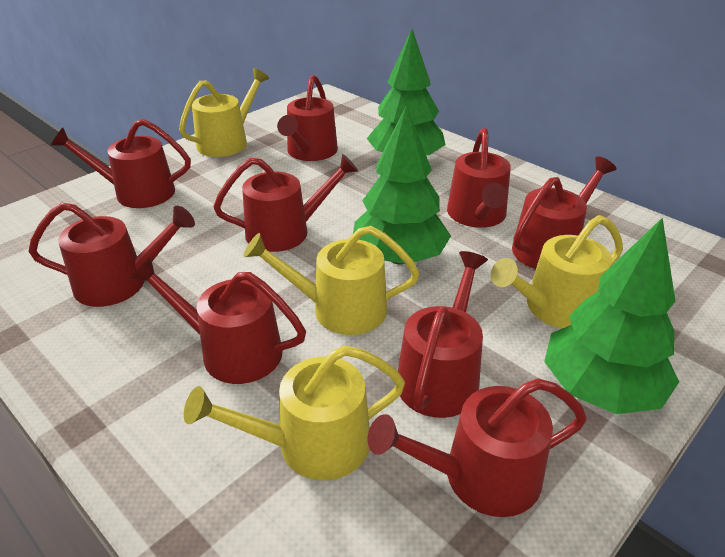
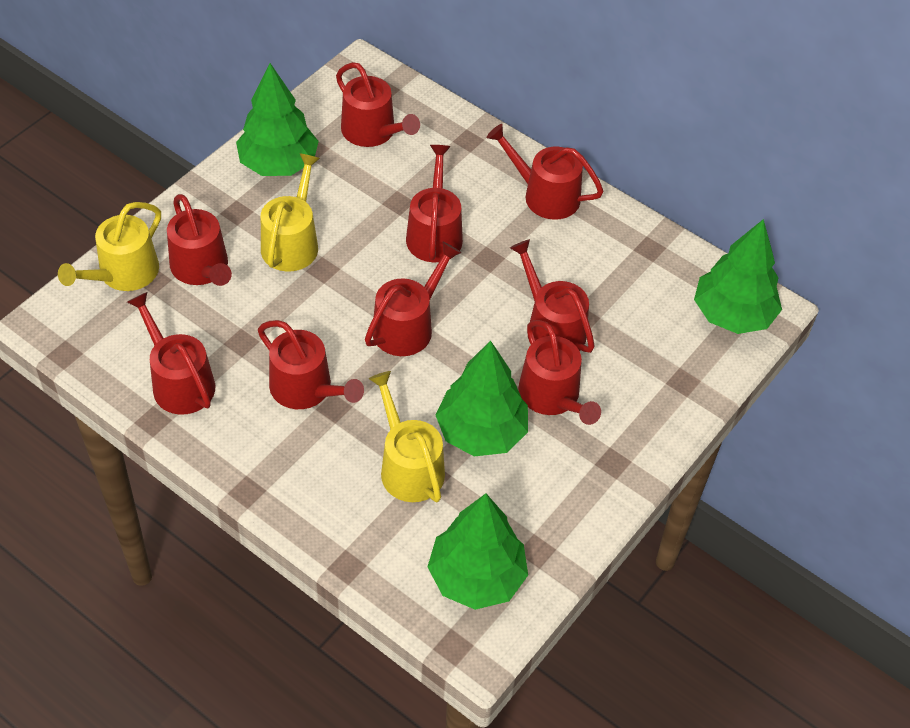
green tree: [353,104,451,264] [367,29,445,155] [544,217,679,414] = 3 -> [236,63,319,176] [428,493,528,610] [436,340,528,457] [694,219,782,334] = 4
yellow watering can: [179,68,269,157] [184,345,405,480] [244,226,420,335] [491,215,623,328] = 4 -> [58,202,161,291] [261,153,320,272] [368,371,445,502] = 3

